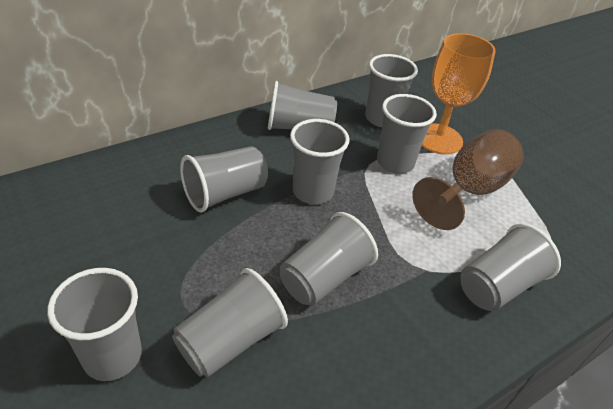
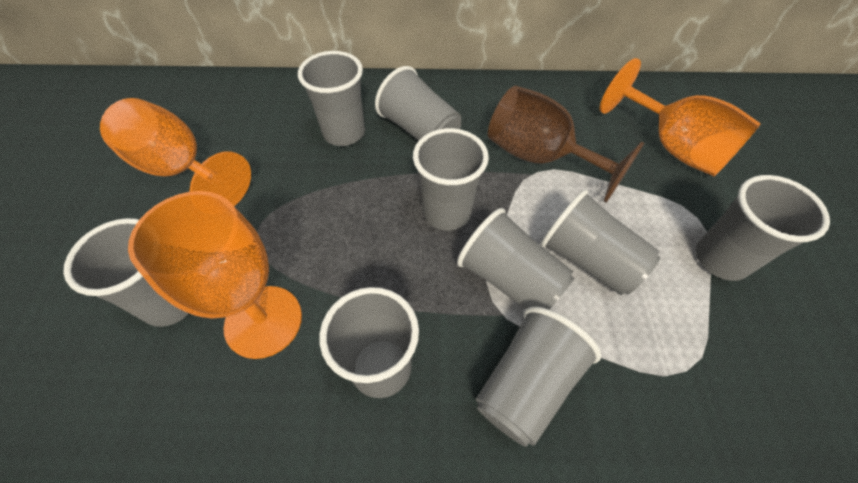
orange goblet: [422,33,496,154] = 1 -> [100,98,251,206] [128,191,302,359] [600,58,761,176] = 3

